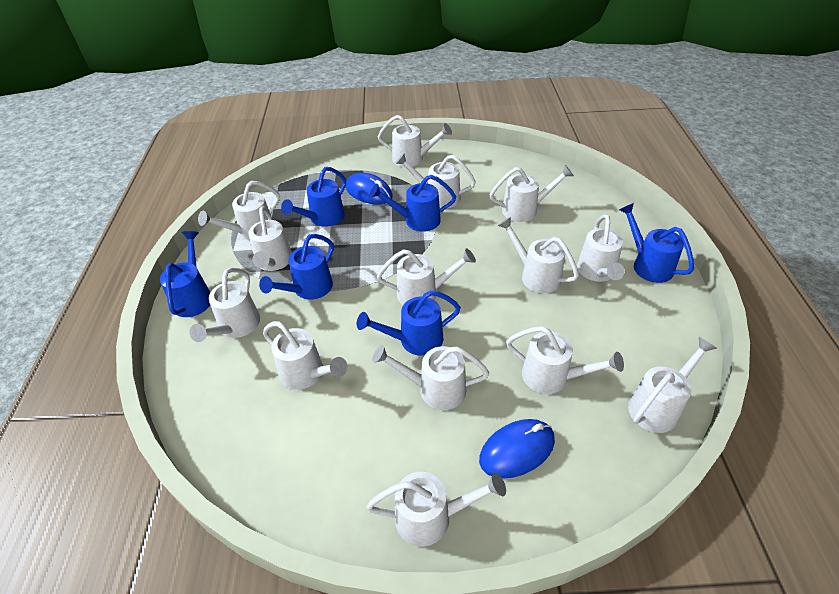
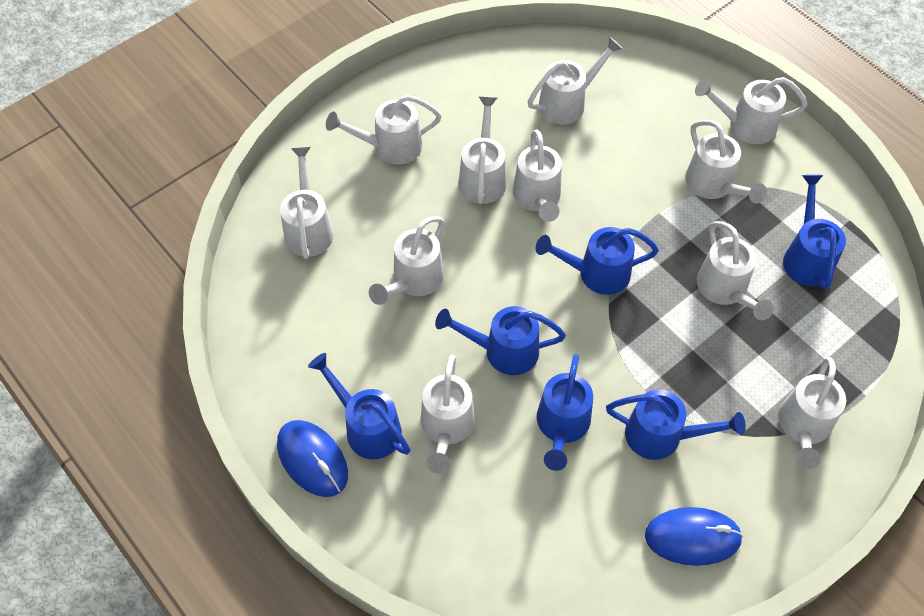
white watering can: [189,268,260,342] [198,181,280,240] [248,206,292,271] [263,321,347,390] [367,472,506,547] [372,345,489,410] [377,248,476,305] [378,115,452,167] [395,153,476,208] [490,165,574,222] [498,217,579,293] [506,326,624,394] [577,214,625,282] [628,337,717,433] = 14 -> [280,147,334,259] [326,95,442,165] [369,216,444,305] [421,355,475,474] [459,97,507,204] [513,130,562,222] [528,36,623,124] [685,120,767,204] [695,77,807,144] [697,221,774,320] [778,357,846,469] = 11

